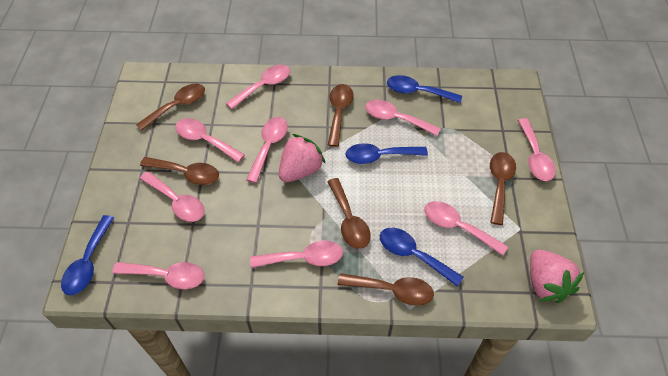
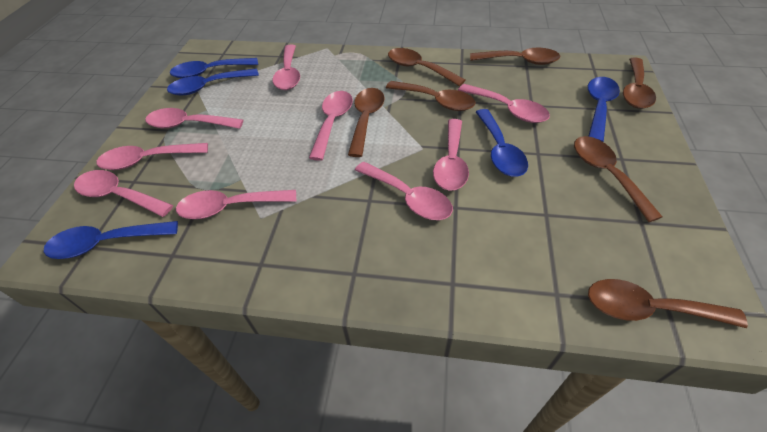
blue spoon: [61,215,114,295] [346,143,428,164] [380,228,464,287] [387,75,462,103] = 4 -> [44,221,178,259] [167,69,259,95] [170,58,258,78] [476,109,528,177] [588,77,620,142] = 5
brown spoon: [136,83,205,131] [140,157,219,185] [327,178,371,249] [328,84,353,147] [338,273,434,306] [490,152,516,225] = 6 -> [348,88,385,157] [386,81,476,111] [388,48,465,86] [470,48,560,65] [574,136,663,222] [588,279,748,328] [623,57,656,109] = 7
pink strawberry: [279,134,326,182] [530,250,584,303] = 2 -> none = 0

